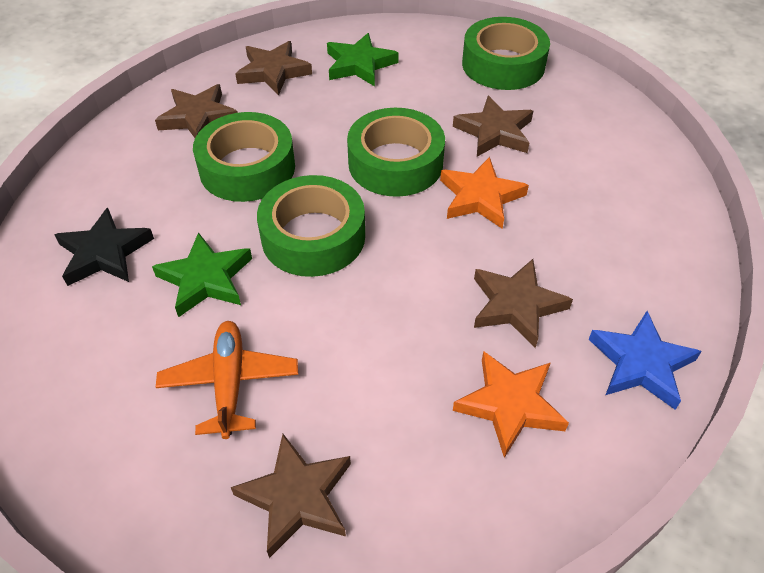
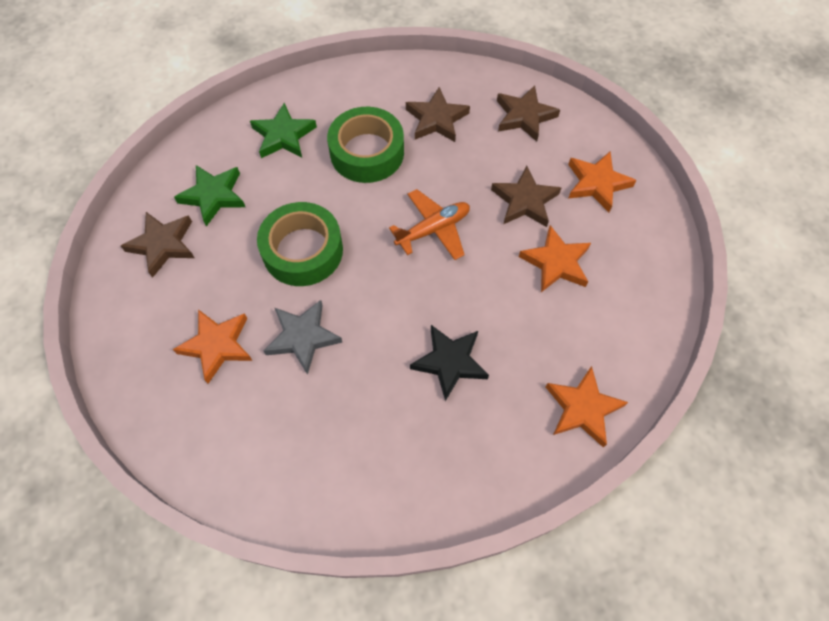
blue star: [588,311,702,410] = 1 -> none = 0
brown star: [155,84,238,138] [231,434,351,558] [235,41,312,96] [453,96,533,157] [474,259,573,348] = 5 -> [121,212,195,278] [406,87,470,142] [491,166,561,227] [497,85,560,142] = 4
green tape: [193,112,295,202] [257,175,365,277] [347,108,445,197] [462,17,550,90] = 4 -> [257,202,343,286] [327,107,404,183] = 2
grey star: none = 0 -> [264,300,342,375] = 1
orange star: [440,157,529,229] [453,351,569,458] = 2 -> [173,309,253,383] [519,225,591,292] [546,366,628,448] [568,151,636,212] = 4

